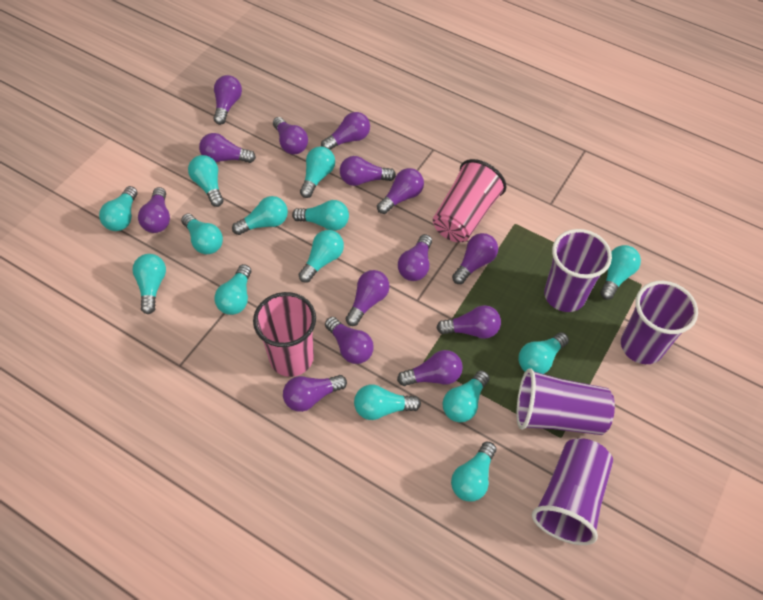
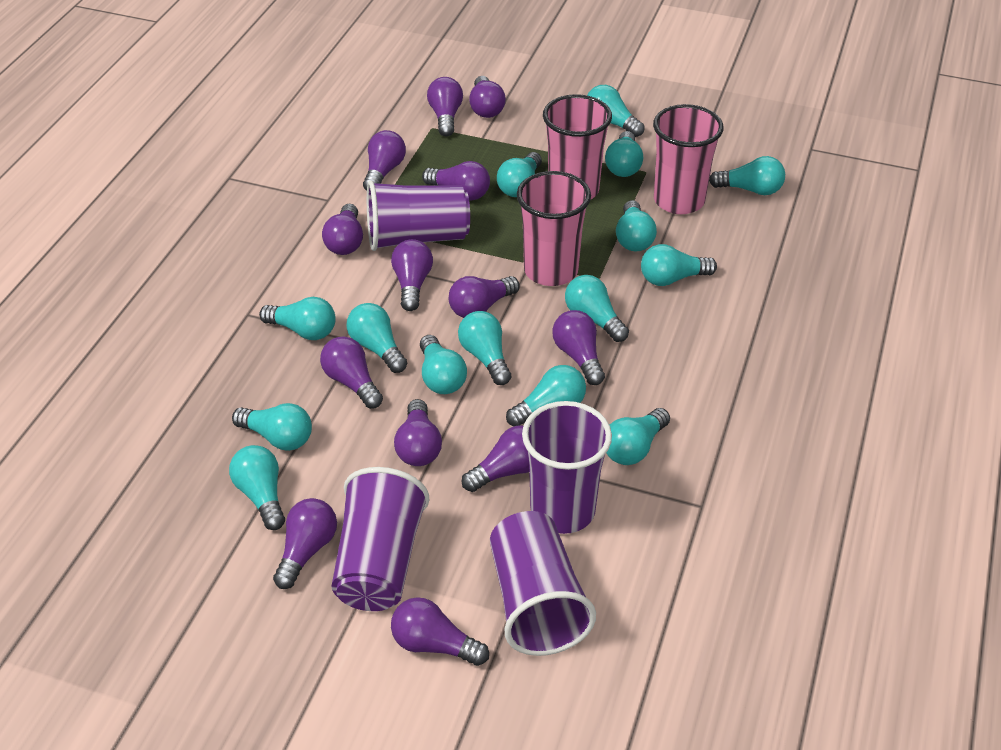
pink cup: [253,292,316,377] [433,159,507,242] = 2 -> [517,171,591,286] [543,94,612,199] [653,104,724,214] = 3
purple light bulb: [138,187,170,233] [199,133,256,163] [214,75,242,125] [273,117,308,154] [283,375,347,412] [321,112,370,150] [325,317,374,364] [340,156,396,186] [346,270,390,326] [377,168,424,214] [397,350,463,386] [398,234,432,281] [437,305,501,339] [452,233,498,284] = 14 -> [273,498,337,589] [320,337,383,409] [322,204,363,255] [363,130,406,191] [391,239,433,311] [391,597,489,666] [394,399,442,466] [422,161,490,200] [427,77,463,136] [449,276,519,318] [462,425,529,492] [469,76,506,118] [552,310,605,385] = 13
turquoise light bulb: [99,186,137,231] [132,254,166,314] [181,214,223,254] [188,155,223,207] [215,264,251,315] [232,196,288,235] [292,200,349,231] [299,230,344,283] [300,146,335,198] [354,385,421,420] [443,370,490,422] [451,441,496,502] [518,332,569,374] [600,245,641,300] = 14 -> [229,445,285,530] [232,403,312,451] [259,297,336,340] [346,303,407,373] [420,335,467,394] [458,311,511,385] [497,152,542,197] [506,365,586,426] [565,275,629,342] [587,85,644,137] [605,131,643,177] [606,408,670,465] [616,200,657,251] [641,244,717,286] [709,156,785,195] = 15

